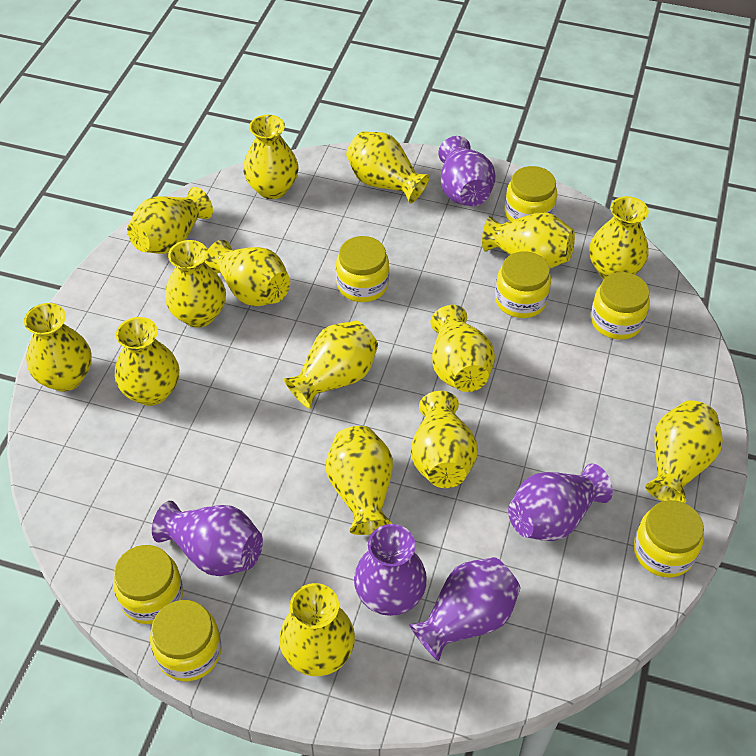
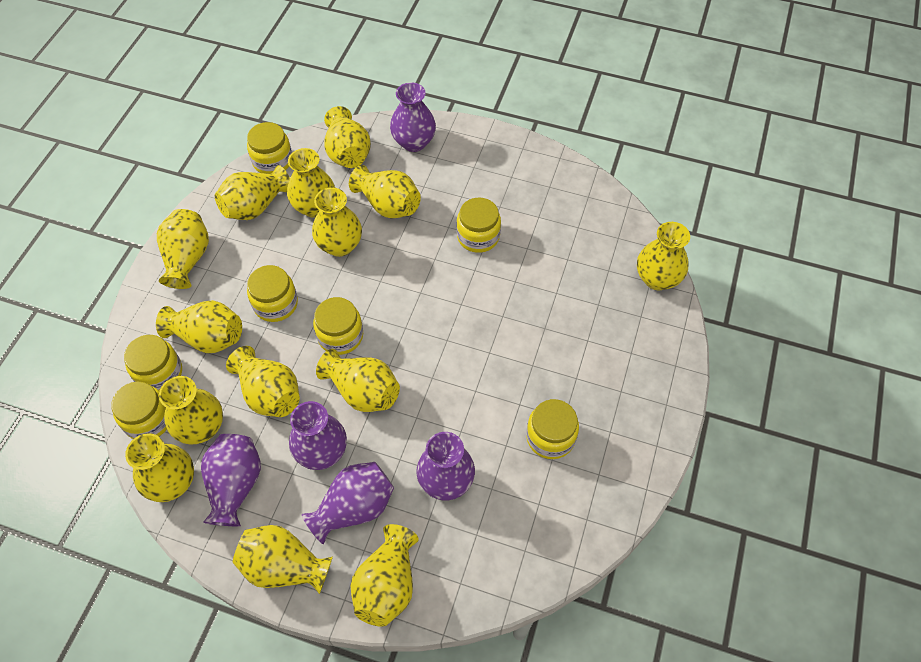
yellow vase: [24,303,92,392] [115,317,179,406] [127,187,213,254] [165,240,226,328] [204,240,290,306] [243,115,299,199] [279,583,355,676] [284,320,378,409] [326,426,393,535] [346,131,430,203] [411,391,478,488] [431,305,495,392] [482,212,575,269] [589,196,649,279] [645,400,723,503] = 15 -> [125,433,194,502] [156,300,242,353] [157,209,209,289] [159,376,223,444] [215,165,290,220] [226,346,300,417] [233,525,333,594] [287,148,335,218] [312,187,362,257] [316,349,400,412] [324,106,371,168] [349,165,421,219] [351,524,419,627] [637,222,690,290] = 14

